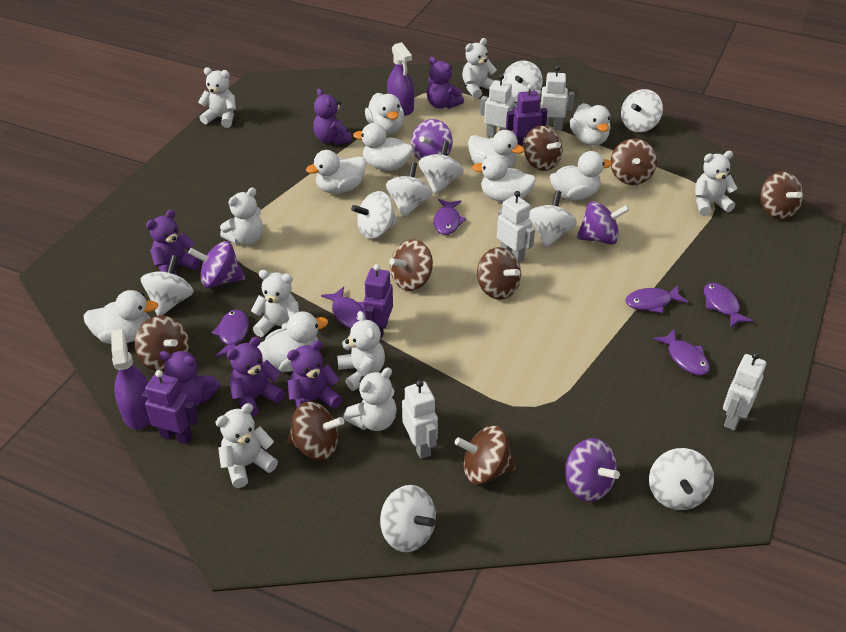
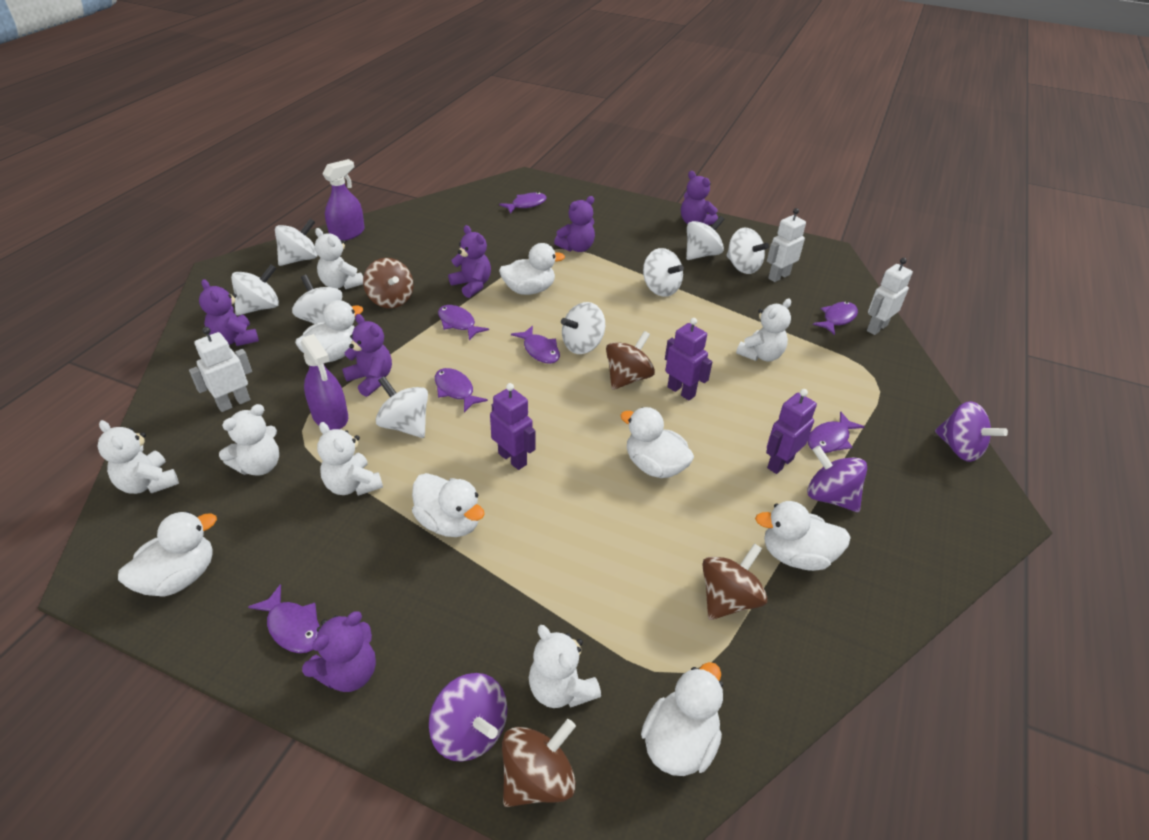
brown spinning top: [135,315,189,372] [287,401,344,461] [389,239,433,291] [455,425,516,484] [477,247,521,300] [524,125,563,171] [611,138,657,185] [760,171,803,220] = 8 -> [363,258,413,308] [502,719,576,807] [606,331,655,390] [702,543,768,620] = 4
purple fish: [212,310,249,357] [321,287,364,328] [433,199,466,235] [625,285,688,313] [653,329,710,376] [704,283,753,328] = 6 -> [248,584,320,653] [435,368,488,412] [438,305,489,340] [499,192,547,213] [511,326,560,364] [807,411,864,453] [813,302,858,335] = 7
purple spinning top: [188,241,245,288] [411,119,453,160] [565,438,620,502] [576,201,629,245] = 4 -> [429,673,507,762] [807,446,867,512] [935,401,1008,462] = 3
white duck: [83,290,159,344] [258,312,328,372] [306,150,366,194] [353,123,413,171] [365,93,404,134] [468,130,525,168] [472,154,536,202] [550,151,612,200] [570,103,610,146] = 9 -> [118,511,217,597] [295,300,363,363] [412,473,485,537] [499,243,565,295] [620,407,694,478] [641,662,723,776] [755,501,851,571] = 7
white robot: [402,380,438,459] [480,74,518,138] [497,191,535,263] [535,65,575,130] [723,352,766,430] = 5 -> [189,327,252,412] [767,208,806,282] [867,258,913,335] = 3
white spinning top: [141,255,194,316] [351,191,397,239] [380,485,436,552] [386,162,432,218] [418,141,464,195] [502,61,543,102] [529,190,577,248] [621,89,663,132] [649,448,714,510] = 9 -> [231,265,279,315] [275,219,317,266] [292,275,342,324] [376,376,428,438] [561,302,605,354] [643,248,684,297] [686,216,725,260] [726,228,769,274] = 8
white teddy bear: [198,67,236,128] [216,403,278,488] [220,187,263,245] [251,270,299,337] [337,311,385,391] [343,368,397,431] [462,38,497,99] [695,151,738,216] = 8 -> [97,420,179,494] [219,404,279,475] [315,228,363,289] [317,422,383,496] [529,625,601,708] [736,299,791,361] = 6

